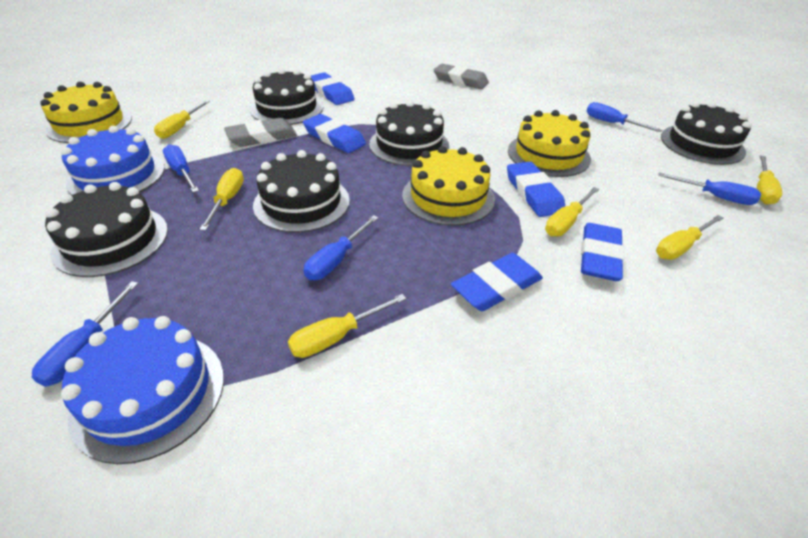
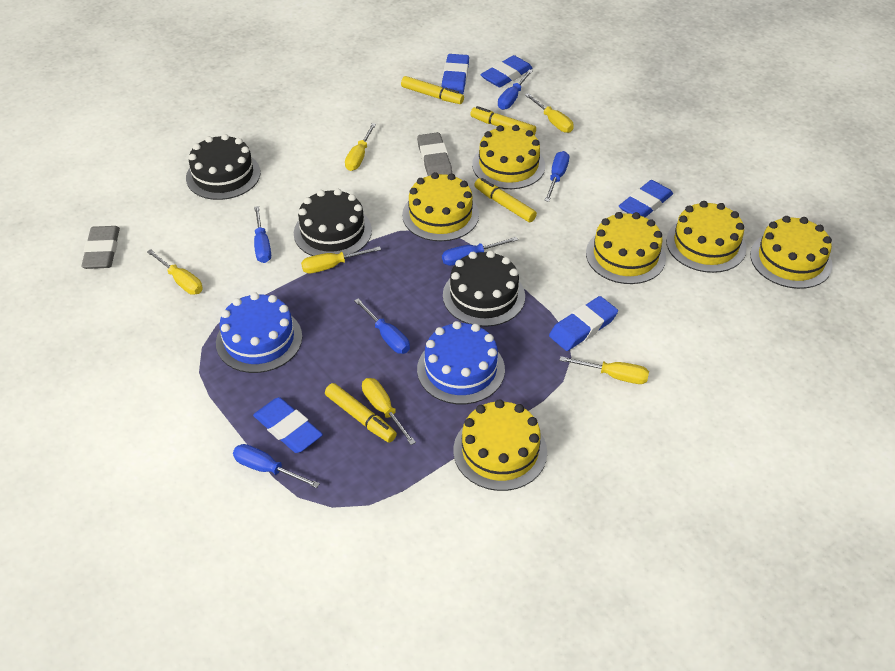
black cake: [45,182,168,277] [250,68,323,125] [253,150,350,233] [369,100,449,166] [661,101,752,165] = 5 -> [186,134,261,200] [294,189,372,256] [443,250,525,327] = 3
blue screwdriver: [32,281,138,387] [163,144,199,193] [304,215,379,280] [586,102,662,132] [658,172,761,205] = 5 -> [233,444,320,488] [254,206,271,263] [354,298,410,354] [442,237,518,266] [498,70,533,110] [544,151,569,202] = 6
yellow cake: [40,82,132,143] [402,146,495,226] [508,110,591,177] = 3 -> [402,172,479,241] [453,399,547,491] [472,125,545,189] [586,212,666,284] [666,201,746,273] [750,216,832,289] = 6
yellow marker: none = 0 -> [325,383,397,443] [401,76,464,104] [470,106,536,135] [474,178,537,222] = 4

